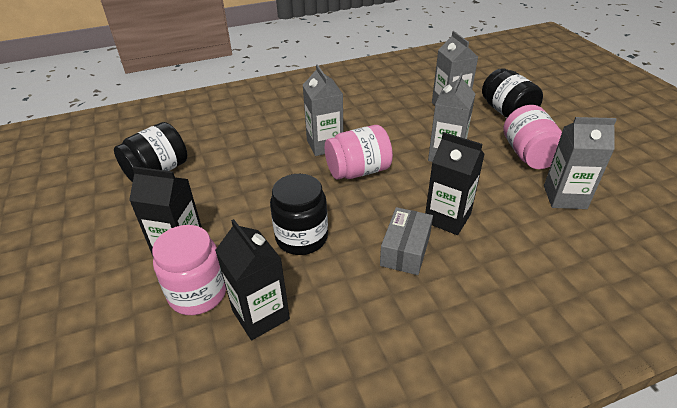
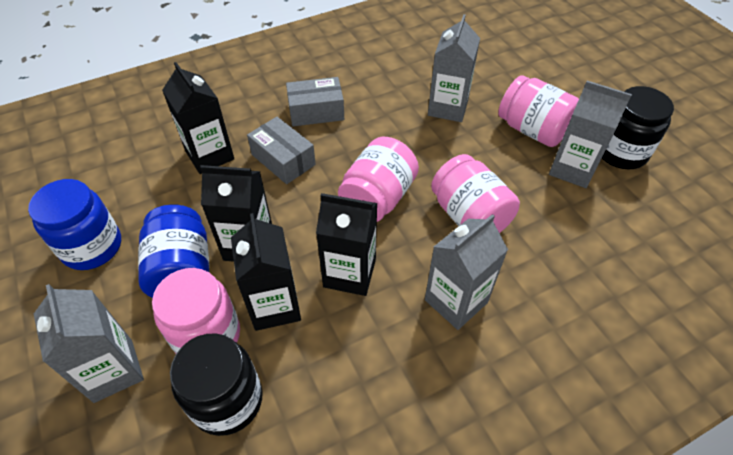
black carton: [129,166,202,256] [215,219,290,340] [425,132,485,235] = 3 -> [162,62,234,174] [200,165,272,262] [231,213,301,331] [316,193,377,296] = 4
black jar: [114,122,187,182] [270,174,328,255] [482,68,543,118] = 3 -> [170,334,263,436] [602,86,674,169] = 2
blue jar: none = 0 -> [28,179,121,270] [138,205,209,298] = 2
grey box: [380,207,433,275] = 1 -> [247,117,316,184] [286,77,344,126] = 2
pink jar: [152,225,226,315] [325,125,393,179] [503,105,562,169] = 3 -> [152,268,240,354] [338,137,419,222] [431,154,520,233] [498,75,579,147] = 4

